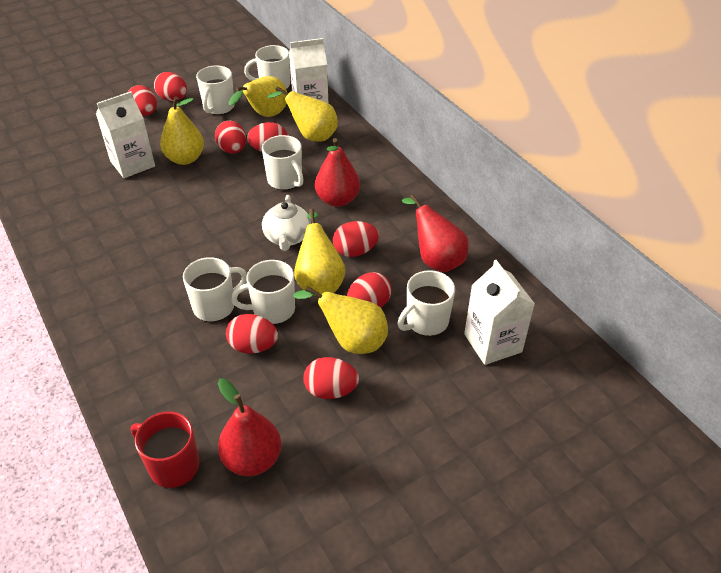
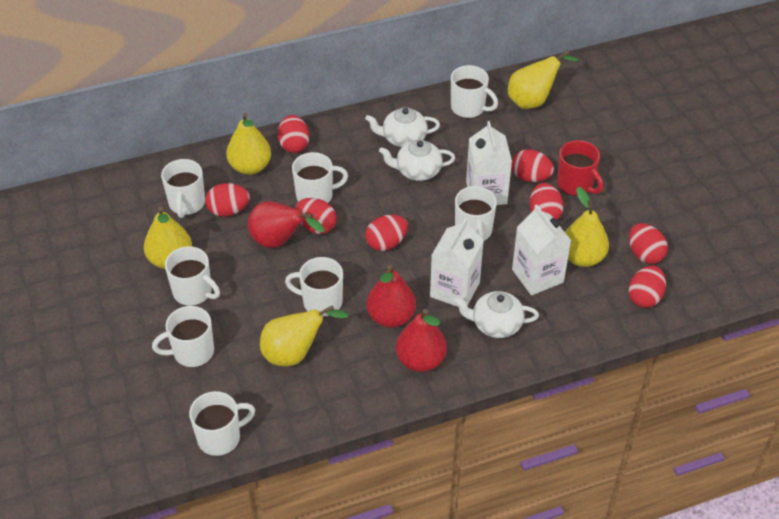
white mug: [183,257,247,322] [196,66,235,115] [231,260,295,324] [244,45,290,90] [262,135,303,190] [397,270,455,336] = 6 -> [152,306,214,367] [161,159,205,218] [165,246,220,306] [189,391,255,456] [285,257,343,317] [292,152,348,203] [451,65,498,118] [455,186,497,241] = 8
white teapot: [262,195,311,251] = 1 -> [365,107,440,147] [379,140,455,181] [454,291,539,338] = 3

